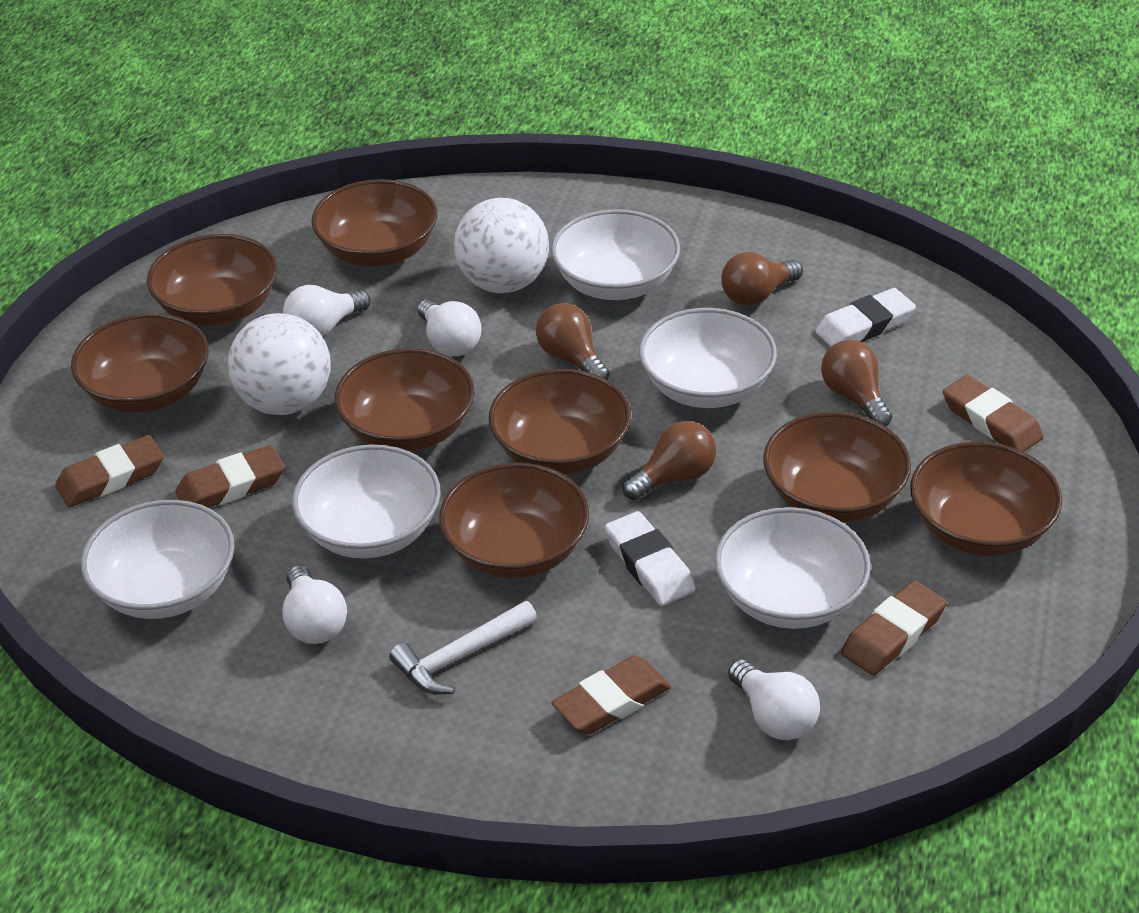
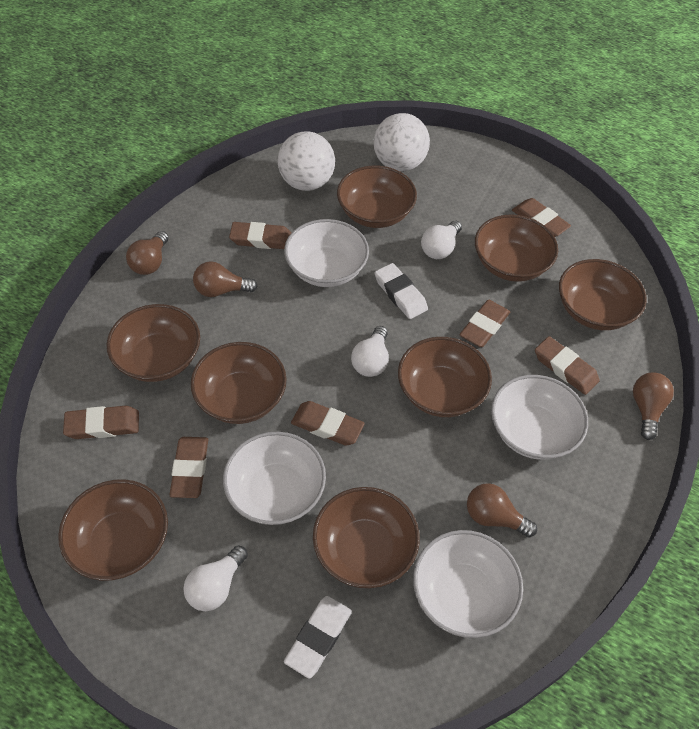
brown eraser: [55,435,164,507] [176,445,285,508] [551,656,671,734] [841,581,947,675] [943,375,1044,452] = 5 -> [63,406,139,439] [169,437,208,498] [229,222,291,249] [291,401,365,446] [459,300,510,347] [512,198,571,237] [535,336,600,395] = 7
white bowl: [81,500,235,619] [292,445,441,558] [551,209,680,300] [639,308,777,408] [715,507,871,629] = 5 -> [223,432,326,525] [284,219,369,287] [413,530,523,638] [491,375,588,460] = 4
white hammer: [389,601,537,694] = 1 -> none = 0
white light bulb: [282,565,347,644] [283,285,371,336] [417,299,482,356] [728,659,820,740] = 4 -> [183,545,248,611] [351,326,389,377] [421,221,462,259] = 3

